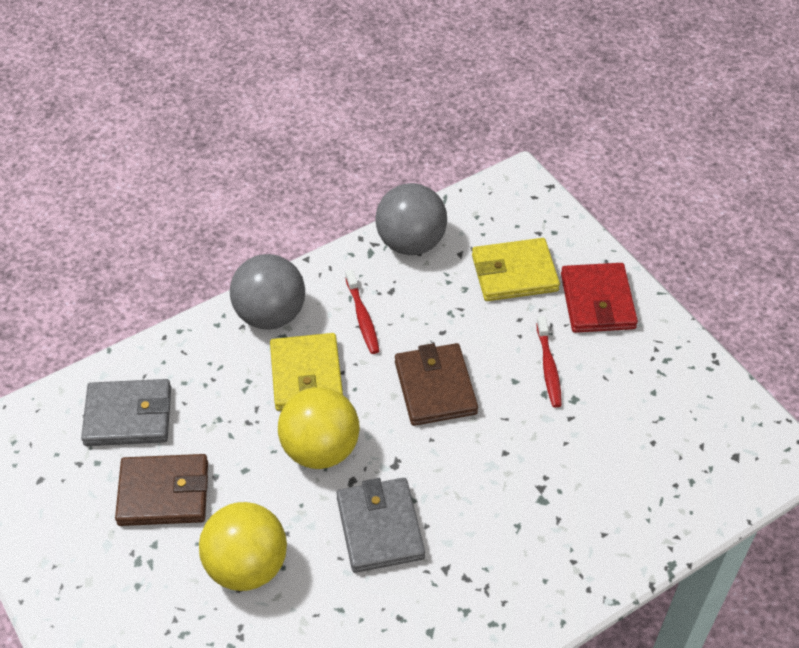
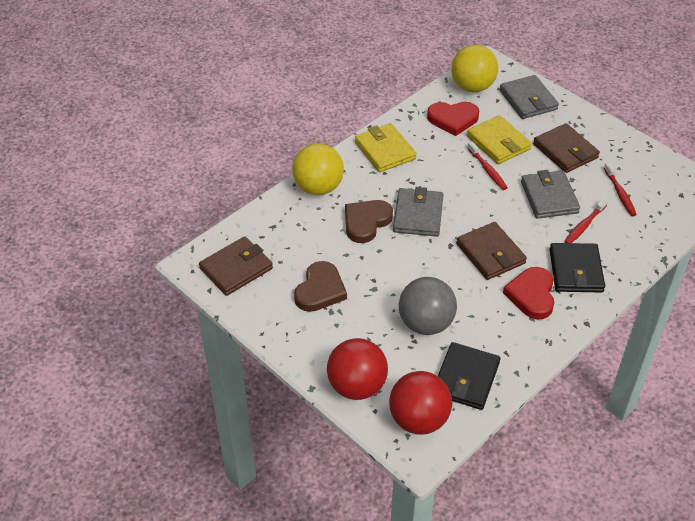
black wallet: none = 0 -> [438,342,500,410] [550,243,605,293] = 2
brown heart: none = 0 -> [294,261,347,312] [345,200,393,243] = 2
brown wallet: [115,454,208,526] [395,343,478,426] = 2 -> [199,236,273,296] [456,222,527,280] [533,123,600,173] = 3
grey ball: [230,254,305,330] [376,183,447,255] = 2 -> [399,277,457,335] = 1
grey wallet: [81,379,171,446] [336,478,425,573] = 2 -> [393,187,444,237] [499,75,559,119] [521,170,580,219] = 3
red ball: none = 0 -> [327,338,388,400] [389,371,452,435] = 2
red heart: none = 0 -> [427,102,479,136] [503,267,555,319] = 2
red toothbrush: [345,270,379,354] [536,316,562,408] = 2 -> [467,141,508,190] [564,198,608,243] [604,162,637,216] = 3
red wallet: [561,263,638,333] = 1 -> none = 0

